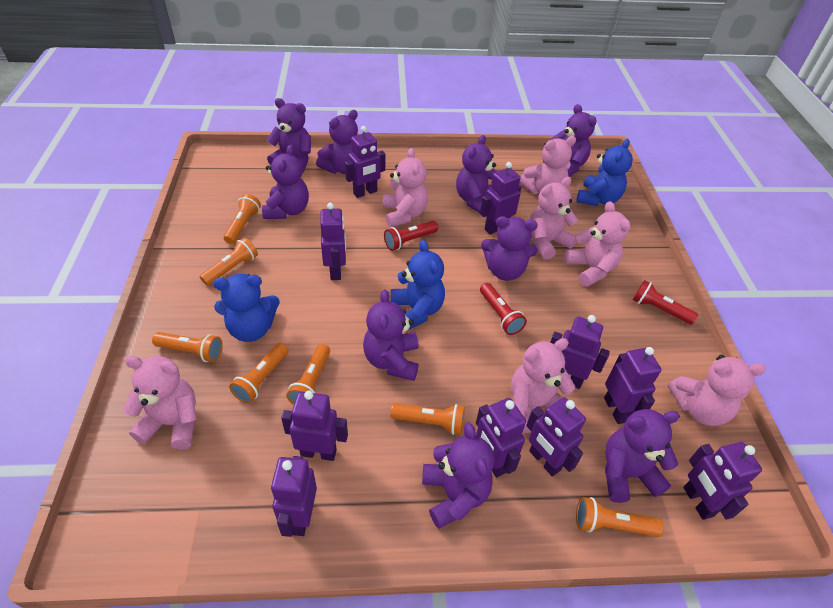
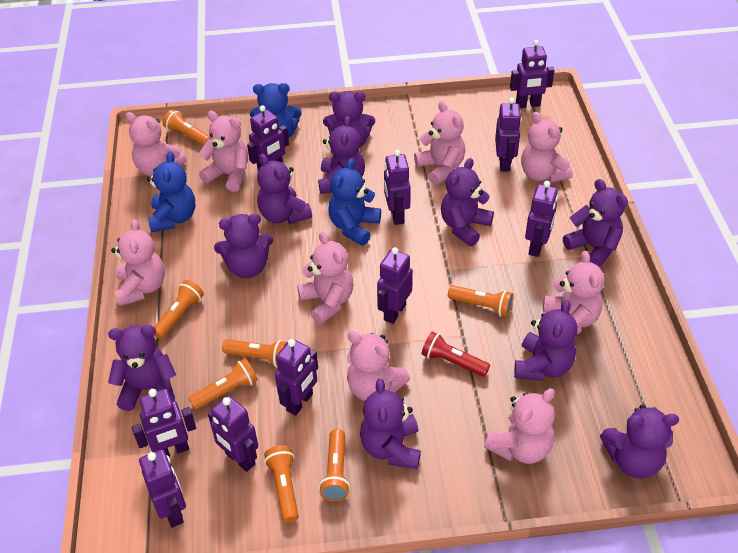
pink teddy bear: [123,356,197,450] [383,148,428,227] [511,338,576,433] [520,136,576,194] [529,177,578,260] [565,201,630,287] [668,355,766,426] = 7 -> [111,219,165,306] [125,112,187,176] [198,111,248,192] [297,232,354,324] [347,331,410,401] [414,101,465,185] [484,388,555,464] [521,112,572,183] [543,251,605,334] = 9
purple teddy bear: [262,145,309,219] [267,98,311,173] [316,110,358,174] [363,289,419,381] [422,422,494,529] [456,135,497,213] [481,216,538,281] [543,104,597,177] [605,409,680,503] = 9 -> [108,325,176,411] [214,214,273,278] [257,154,312,224] [318,116,365,194] [323,91,375,147] [360,379,421,469] [441,158,494,246] [514,300,577,381] [563,179,628,267] [600,404,679,479] = 10
red flashlight: [384,221,438,251] [480,283,527,335] [633,280,698,325] = 3 -> [422,331,490,377] = 1

